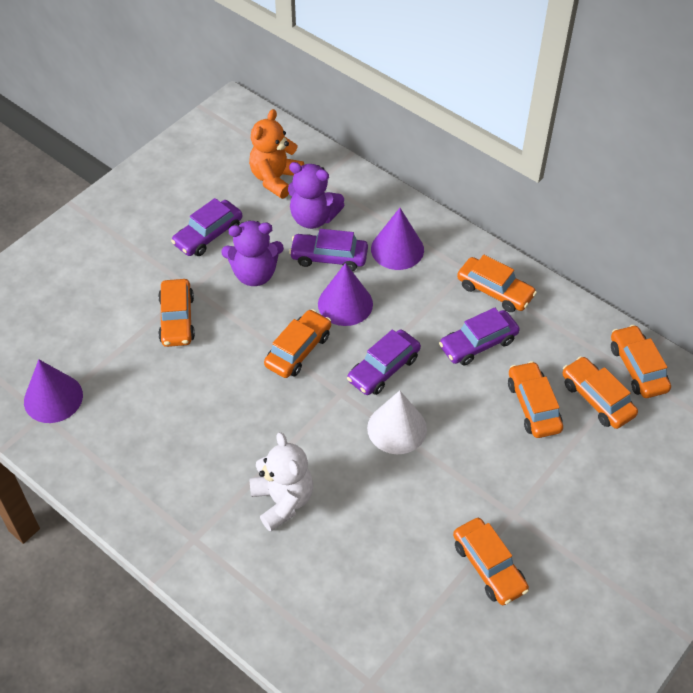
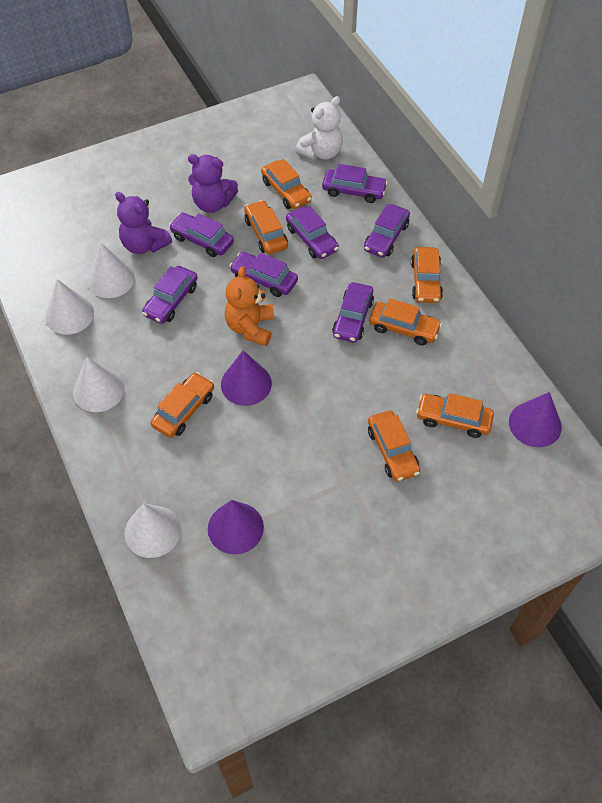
purple car: [171,198,242,256] [289,229,368,271] [347,330,421,395] [439,307,520,366] = 4 -> [142,266,198,324] [169,213,234,257] [230,252,298,297] [286,206,339,259] [322,164,388,203] [332,282,374,343] [364,204,410,258] = 7
white cone: [367,391,427,454] = 1 -> [45,279,94,335] [73,357,125,412] [87,243,135,298] [125,503,181,558] = 4

